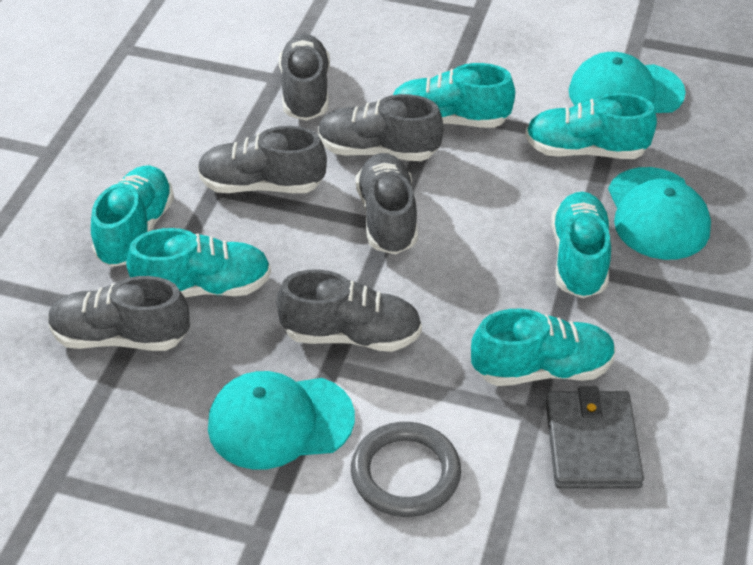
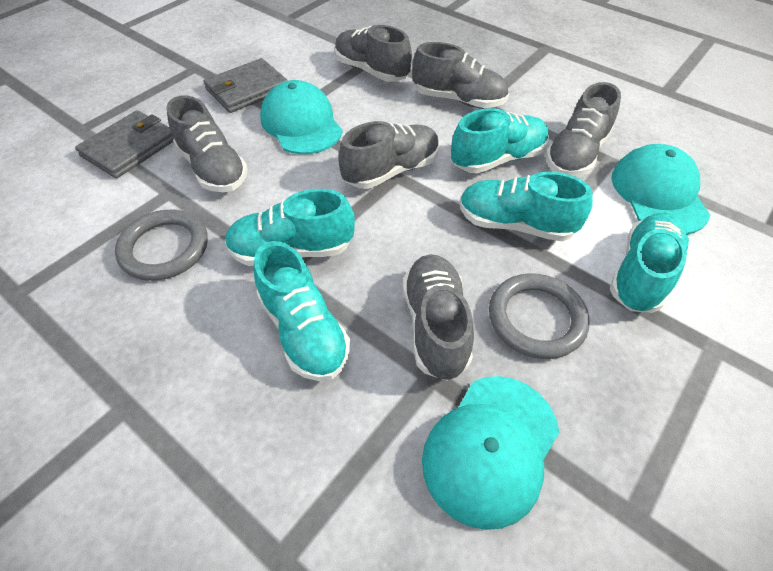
grey ring: [351,422,461,517] = 1 -> [115,210,208,281] [489,273,589,359] = 2
grey wallet: [545,387,644,489] = 1 -> [75,110,174,178] [203,58,288,113] = 2
turquoise shoe: [91,166,174,267] [126,228,271,298] [393,63,515,128] [471,308,616,386] [525,93,657,159] [551,192,611,298] = 6 -> [225,189,355,266] [254,241,351,381] [451,108,549,173] [459,172,593,241] [610,213,690,313] = 5

